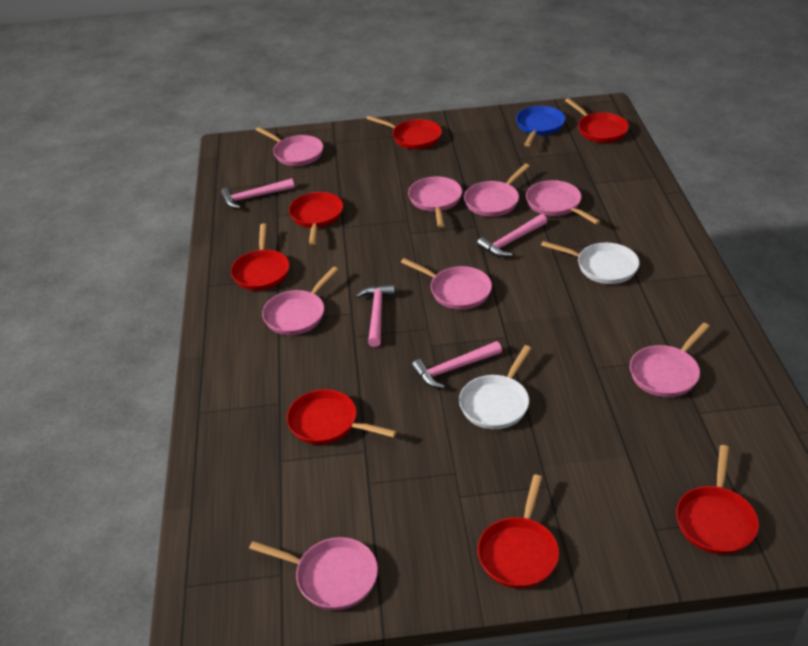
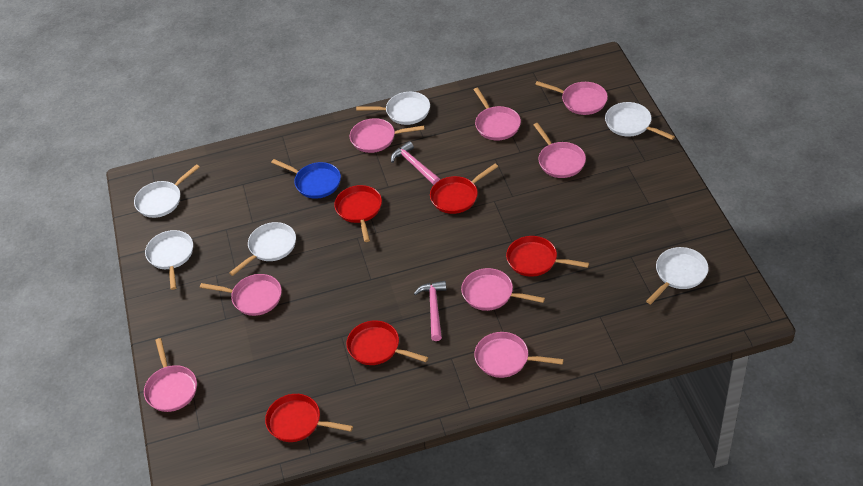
pink hammer: [220,178,294,209] [355,284,395,347] [411,341,502,389] [477,214,547,257] = 4 -> [391,141,440,185] [414,281,447,341] = 2
red pan: [231,224,290,290] [286,389,397,445] [289,192,343,245] [366,116,442,149] [477,475,559,588] [565,98,629,143] [676,445,759,554] = 7 -> [265,394,353,442] [334,185,382,242] [346,320,428,365] [430,164,498,214] [506,236,589,277] = 5
white pan: [459,345,531,429] [541,241,639,284] = 2 -> [134,164,200,218] [145,230,193,290] [229,222,296,276] [356,92,430,125] [605,102,675,140] [646,247,709,304] = 6

